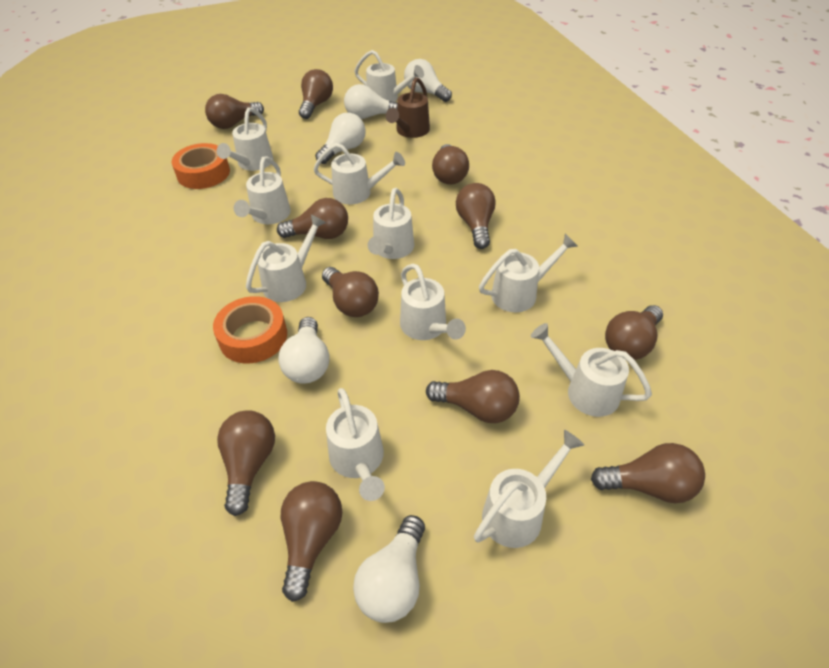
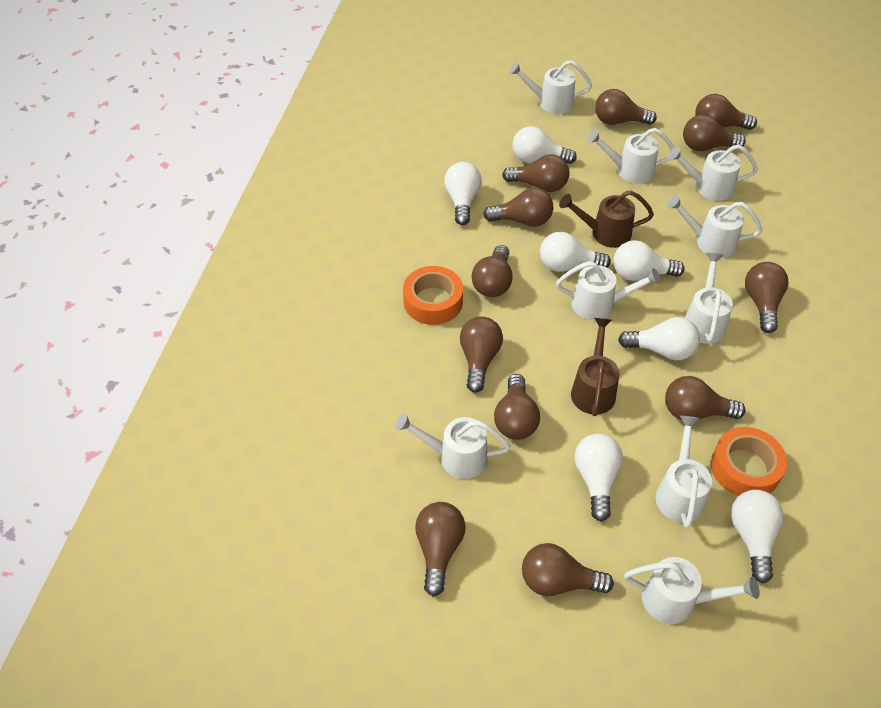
brown light bulb: [205,94,264,129] [217,410,275,516] [277,198,348,239] [281,481,342,602] [299,69,333,119] [322,267,379,317] [426,370,520,423] [432,144,469,184] [456,183,496,249] [591,443,705,503] [605,305,663,360] = 11 -> [415,502,466,597] [460,317,503,393] [472,245,513,297] [483,188,553,227] [494,374,540,440] [502,154,569,192] [522,543,614,596] [595,89,657,125] [665,376,746,420] [683,115,746,151] [695,94,757,130] [745,262,789,333] = 12
brown watering can: [386,77,430,138] = 1 -> [559,190,654,248] [571,318,620,416] = 2
white light bulb: [278,317,329,384] [315,113,366,164] [344,84,397,119] [353,515,425,623] [404,59,452,102] = 5 -> [444,162,482,225] [512,126,577,164] [540,232,611,272] [575,434,623,522] [614,240,685,281] [618,317,700,360] [731,490,784,583] = 7
white watering can: [217,107,274,171] [234,156,291,224] [246,214,327,302] [314,143,405,204] [326,388,385,501] [354,50,424,102] [368,188,414,259] [400,264,466,340] [474,430,584,548] [479,234,577,312] [531,323,652,417] = 11 -> [395,413,511,479] [509,60,592,114] [556,261,661,320] [587,128,674,183] [624,557,759,624] [655,416,712,529] [667,195,762,258] [668,145,758,201] [685,253,733,344] = 9

